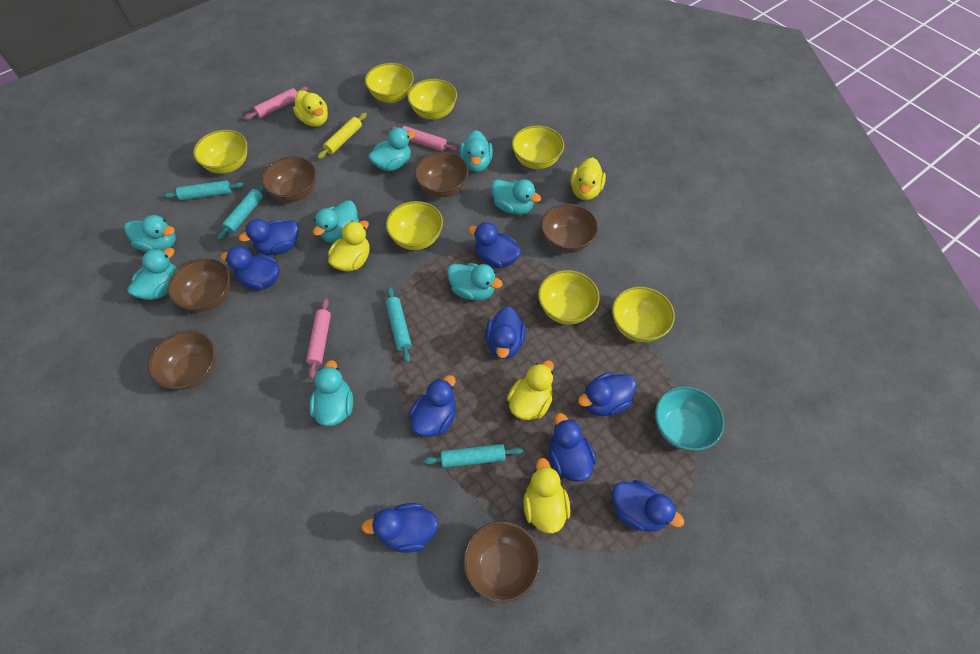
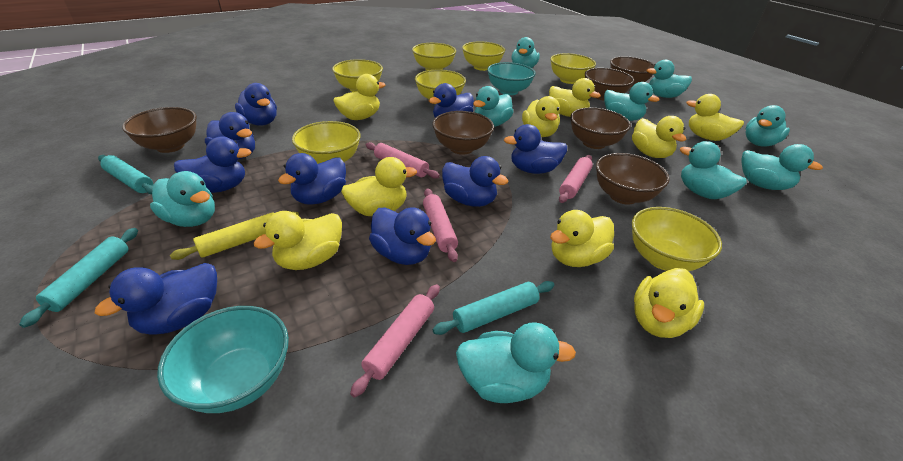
pink rolling pin: [244,86,308,120] [306,298,331,379] [390,126,457,151] = 3 -> [350,284,440,398] [366,142,440,179] [423,188,458,262] [559,155,593,203] = 4
turquoise bowl: [655,386,724,451] = 1 -> [157,306,289,413] [487,62,536,95] = 2
turquoise duck: [124,215,176,252] [127,248,177,300] [309,360,353,426] [313,200,359,243] [368,127,415,171] [447,263,503,301] [460,130,493,172] [491,179,541,215] = 8 -> [150,171,215,227] [456,322,576,403] [473,86,513,127] [512,37,540,68] [604,82,659,121] [647,60,692,98] [680,141,747,199] [741,144,823,190] [746,105,790,147] = 9
turquoise rolling pin: [163,180,244,201] [217,184,265,241] [385,287,412,363] [423,444,523,468] = 4 -> [19,228,138,328] [98,155,153,194] [432,281,554,335] = 3
yellow duck: [293,90,328,127] [328,220,370,272] [507,360,554,420] [523,458,570,534] [571,158,606,200] = 5 -> [254,211,342,270] [333,74,385,120] [341,157,417,216] [522,96,560,137] [549,78,601,117] [550,210,614,267] [632,116,687,158] [634,268,704,338] [686,94,744,141] = 9

